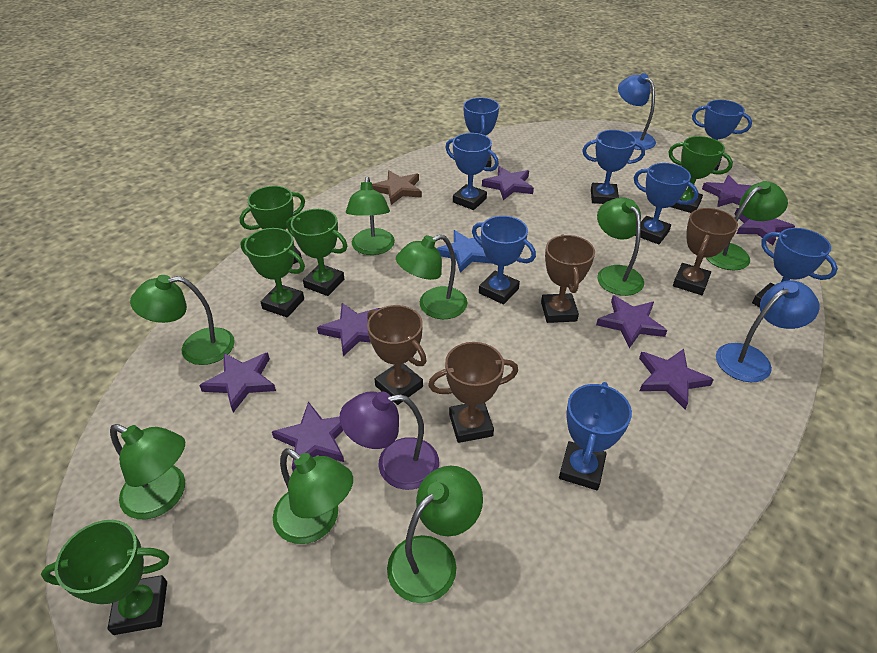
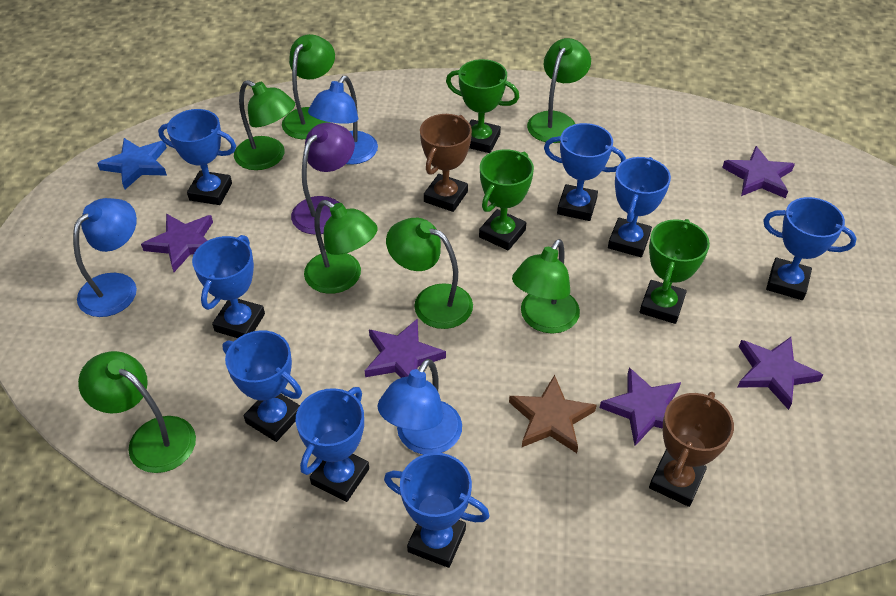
blue lamp: [618,73,656,150] [716,281,820,382] = 2 -> [73,198,137,317] [308,76,378,165] [378,359,462,455] = 3
brown trophy: [367,305,427,405] [428,342,518,443] [541,235,595,323] [673,208,738,295] = 4 -> [420,114,472,212] [649,392,734,507] = 2
green lamp: [110,424,185,519] [130,275,235,365] [273,448,353,544] [346,177,395,255] [387,466,483,603] [396,234,467,319] [597,197,644,296] [706,181,788,270] = 8 -> [78,351,196,473] [234,80,295,170] [282,34,335,139] [304,200,378,294] [386,218,473,329] [512,239,580,334] [527,38,591,143] = 7
green trophy: [41,520,169,635] [239,186,305,264] [240,228,305,318] [286,209,347,296] [669,136,733,213] = 5 -> [446,59,519,153] [479,149,534,250] [640,219,710,324] = 3
purple star: [199,352,276,412] [272,401,344,471] [317,303,380,356] [482,166,534,200] [596,295,667,348] [639,349,714,409] [702,175,753,207] [735,208,795,245] = 8 -> [141,214,213,272] [365,318,446,378] [600,367,681,446] [722,146,795,198] [738,337,823,410] = 5

